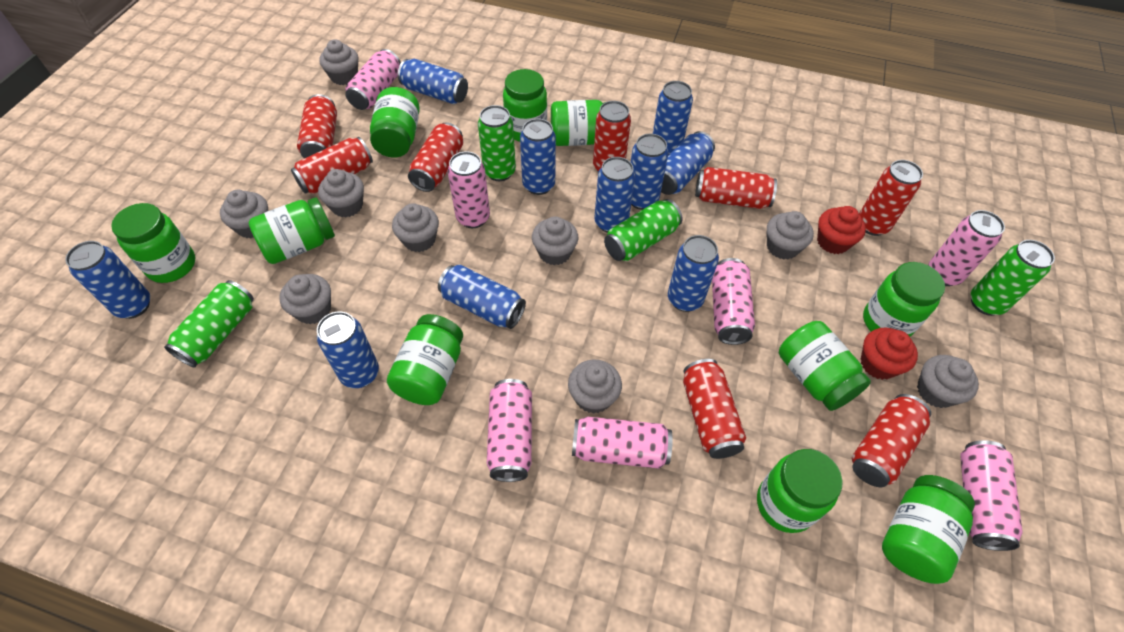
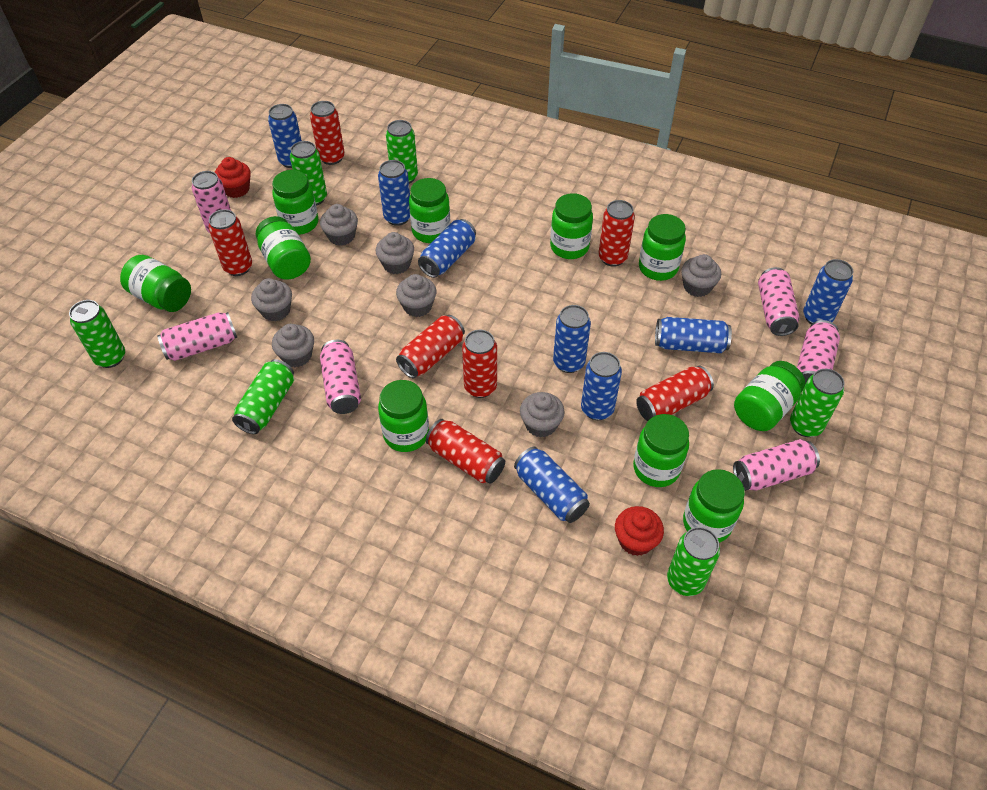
blue can: [65,241,150,319] [317,312,379,388] [398,59,468,104] [438,265,526,329] [520,119,556,195] [594,157,635,233] [631,134,669,210] [653,81,693,155] [661,131,715,195] [668,235,719,312] = 10 -> [268,104,302,168] [378,160,410,226] [418,219,476,278] [514,447,590,523] [553,305,591,373] [581,352,622,420] [655,317,732,353] [803,259,853,325] = 8
green can: [164,280,254,368] [478,105,516,181] [604,199,683,261] [971,240,1055,316] = 4 -> [69,300,125,368] [232,359,294,434] [290,141,327,206] [386,120,418,184] [667,527,720,596] [790,369,844,437] = 6
grey cupcake: [220,190,268,238] [280,274,331,324] [318,169,364,217] [319,39,359,85] [392,203,439,252] [532,216,578,265] [568,359,622,414] [767,211,814,260] [917,355,979,408] = 9 -> [251,278,292,321] [272,324,314,367] [320,204,358,246] [376,232,414,274] [396,274,437,317] [520,392,565,437] [681,254,721,297] = 7
pink can: [345,49,401,110] [448,151,490,228] [487,379,532,482] [572,417,673,469] [712,258,755,345] [928,210,1005,286] [960,440,1023,551] = 7 -> [157,312,237,361] [192,171,231,233] [320,340,361,414] [733,439,820,491] [758,267,800,336] [797,320,840,385] = 6
red can: [291,137,373,194] [297,94,337,158] [408,122,463,192] [593,101,631,172] [683,359,746,459] [695,167,777,209] [852,394,931,487] [859,160,923,236] = 8 -> [208,209,252,276] [310,101,345,165] [396,315,465,378] [426,419,505,484] [462,330,497,398] [598,200,635,267] [636,366,714,421] = 7

